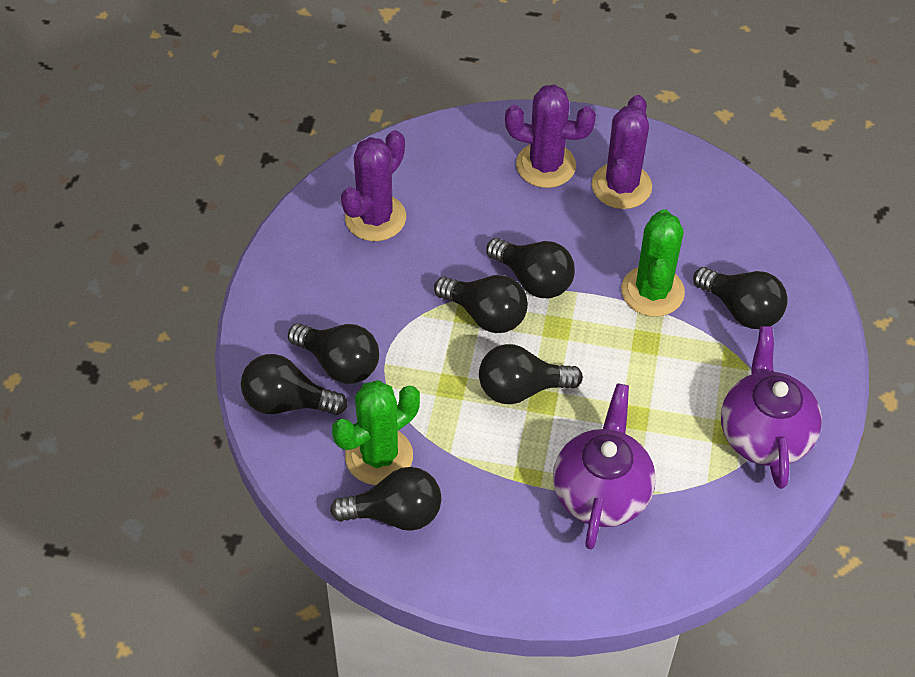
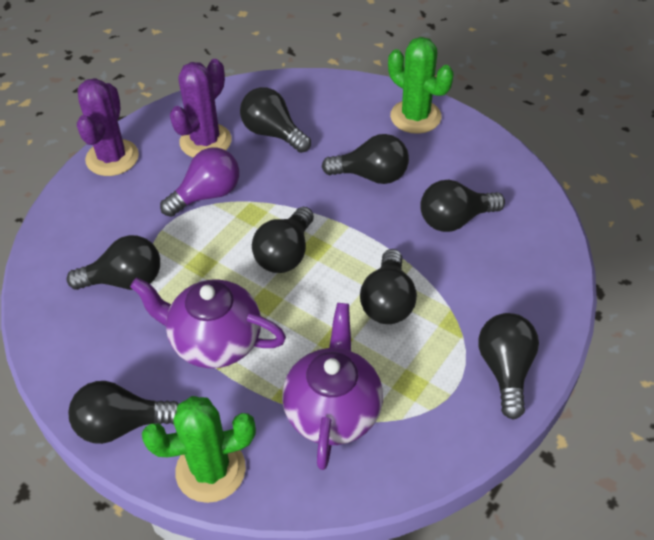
black light bulb: [241,354,347,415] [288,323,379,384] [330,467,441,531] [434,275,528,333] [479,344,583,404] [486,238,575,298] [693,267,788,329] = 7 -> [67,235,160,290] [68,381,179,444] [240,87,311,153] [252,207,314,273] [322,134,409,184] [360,249,417,324] [420,180,505,232] [479,313,539,420] = 8
purple cactus: [341,130,406,241] [505,84,596,188] [592,95,652,209] = 3 -> [77,78,139,176] [170,59,232,158] = 2
purple light bulb: none = 0 -> [160,147,239,217] = 1

